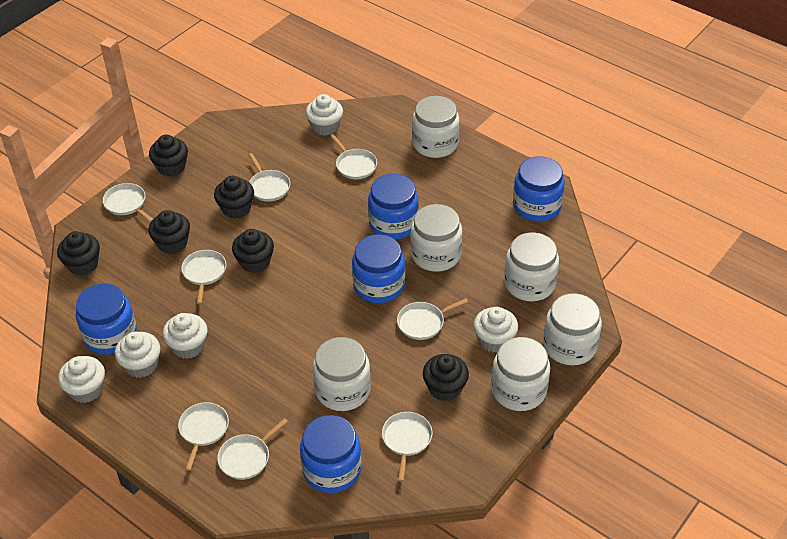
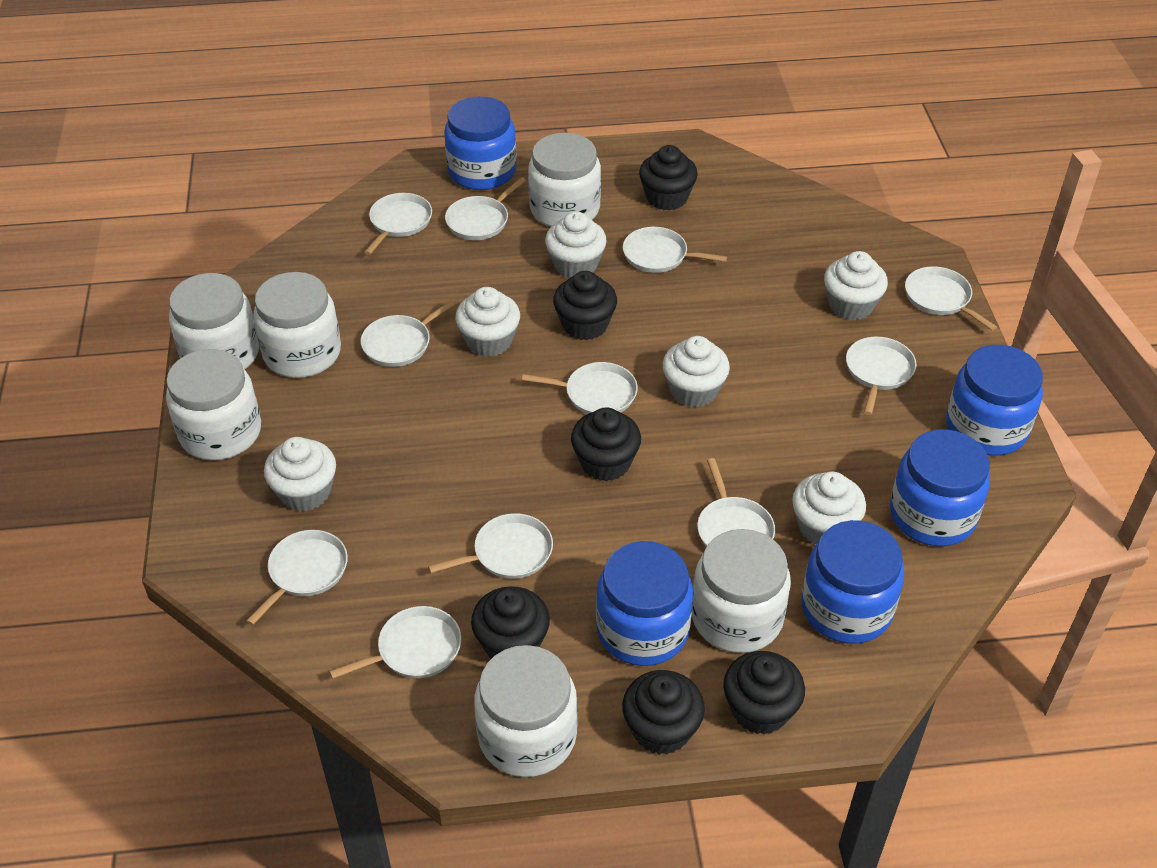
white cupcake: [58,356,105,403] [115,332,160,378] [163,313,207,359] [306,94,343,136] [473,307,518,353] = 5 -> [264,437,336,511] [455,287,520,357] [545,211,607,278] [663,336,730,408] [792,472,866,544] [824,251,888,320] = 6
white pan: [103,183,153,222] [178,402,229,471] [181,250,226,304] [217,418,288,480] [249,153,290,202] [330,134,377,179] [382,412,432,482] [397,298,468,340] = 8 -> [246,530,348,625] [329,606,461,679] [361,299,458,367] [364,193,432,255] [428,513,553,579] [445,177,526,240] [522,362,638,414] [623,227,727,273] [697,458,775,546] [846,337,917,415] [905,266,997,331] = 11

